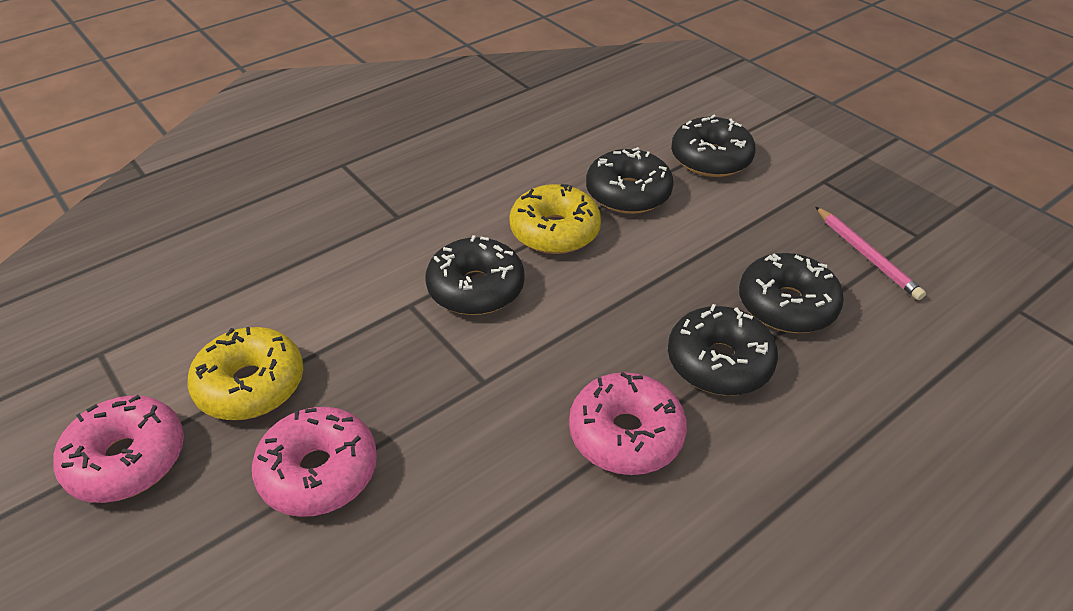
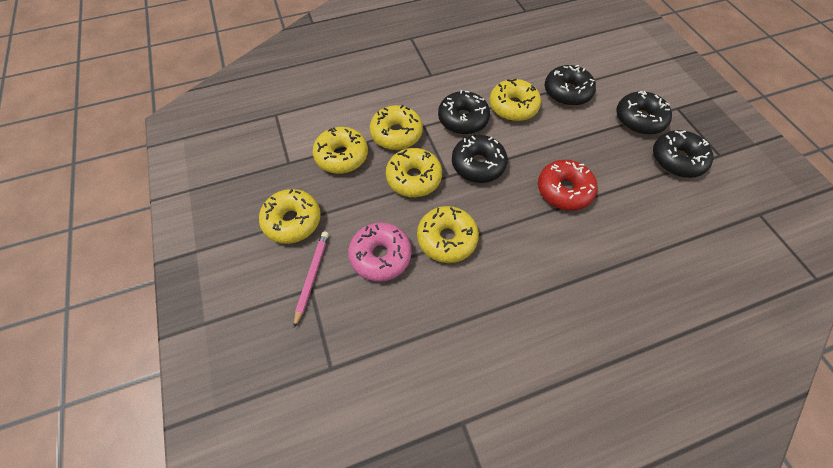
pink donut: [53,395,184,503] [252,407,377,517] [569,372,687,475] = 3 -> [348,222,411,282] = 1
red donut: none = 0 -> [538,160,597,211] = 1
yellow donut: [187,327,303,420] [509,184,601,254] = 2 -> [259,189,321,244] [313,127,368,174] [370,105,423,150] [386,148,442,197] [417,206,479,263] [489,79,541,121] = 6

